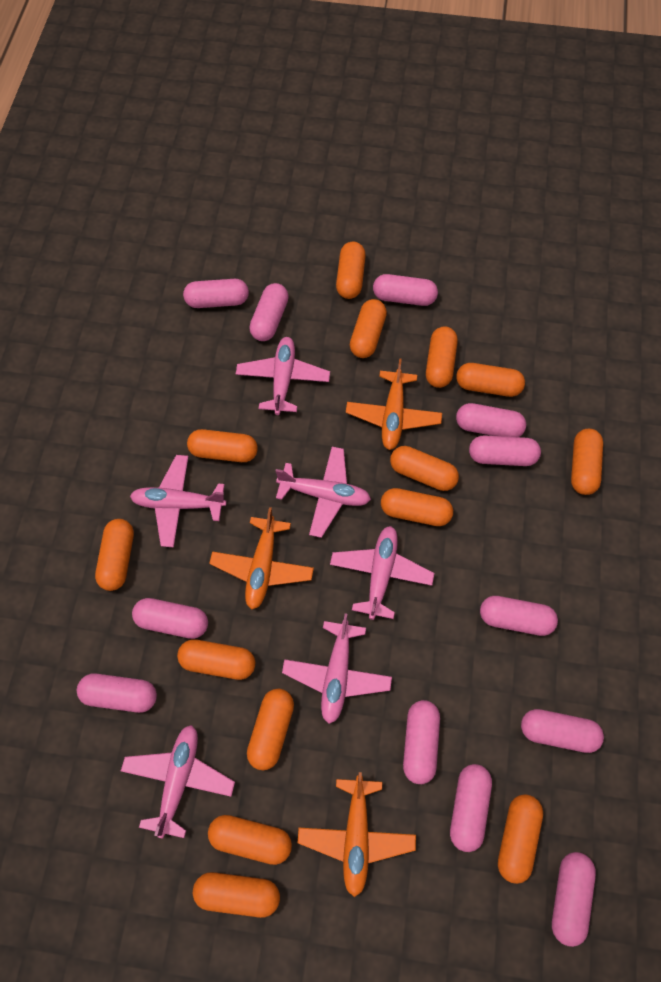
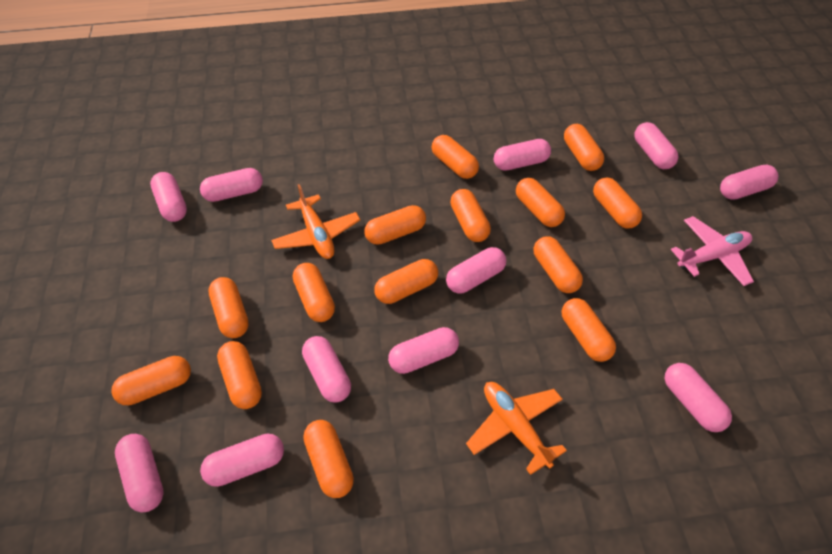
orange plane: [209,507,314,609] [298,772,416,897] [346,358,442,450] = 3 -> [271,184,360,259] [466,382,567,475] = 2
pink capsule: [77,673,157,713] [132,598,208,639] [183,279,249,308] [249,283,289,341] [373,274,438,306] [403,700,440,784] [450,764,492,852] [456,403,526,437] [469,435,541,466] [480,596,558,636] [521,709,604,753] [552,852,596,947] = 12 -> [115,434,164,513] [150,172,187,222] [200,168,263,202] [200,434,284,487] [302,336,351,403] [388,327,459,374] [446,247,506,293] [494,139,551,171] [634,122,678,169] [664,363,732,432] [720,165,778,200] = 11
pink plane: [121,725,235,839] [130,455,226,547] [236,337,330,415] [276,447,371,538] [282,613,392,724] [330,526,434,620] = 6 -> [671,216,754,286] = 1

